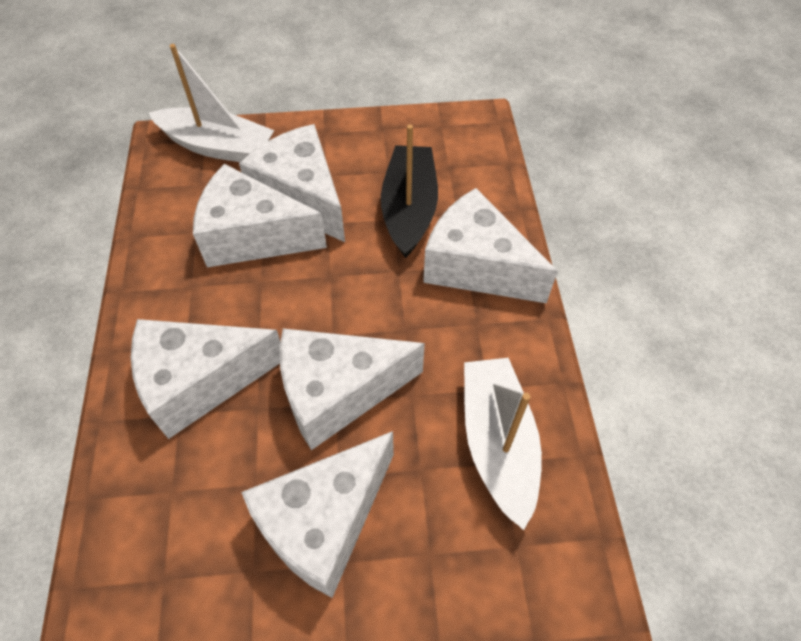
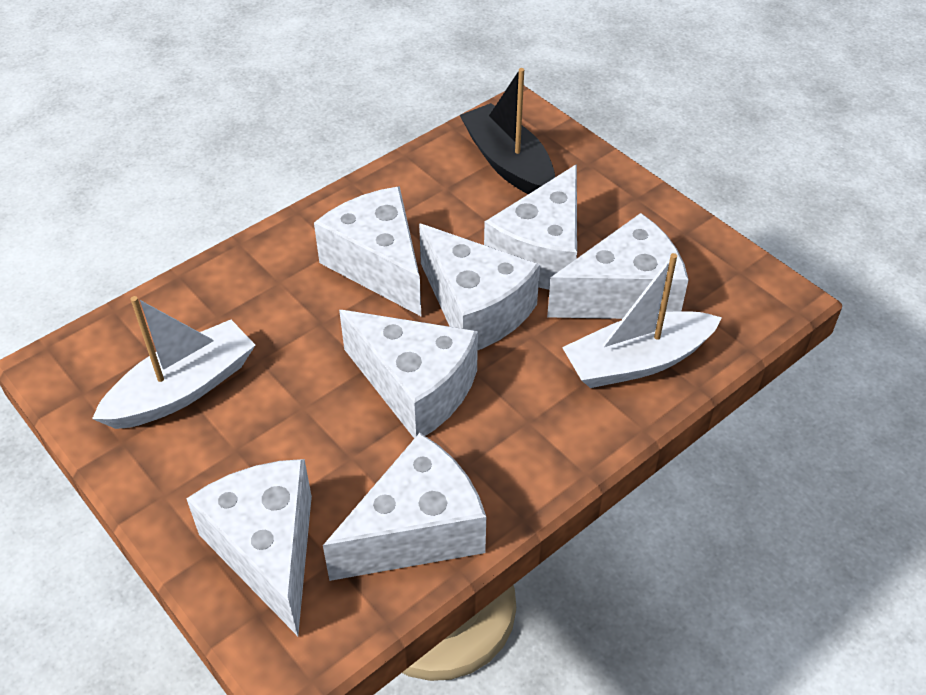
white cheese: [131,319,280,439] [193,164,327,267] [239,124,345,242] [241,431,394,598] [280,328,425,450] [423,188,558,303] = 6 -> [186,459,312,636] [314,187,422,317] [323,433,486,581] [339,310,478,439] [419,224,540,350] [484,164,577,290] [547,213,689,319] = 7

